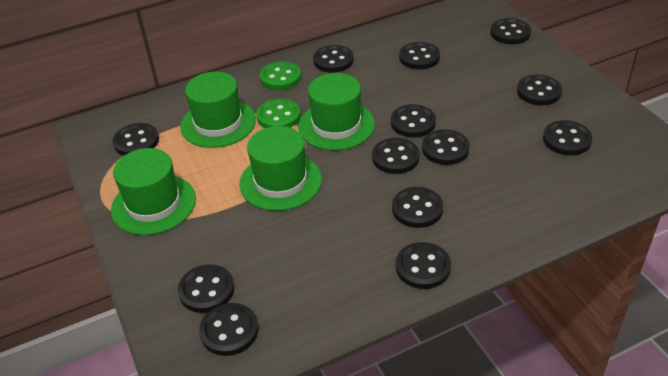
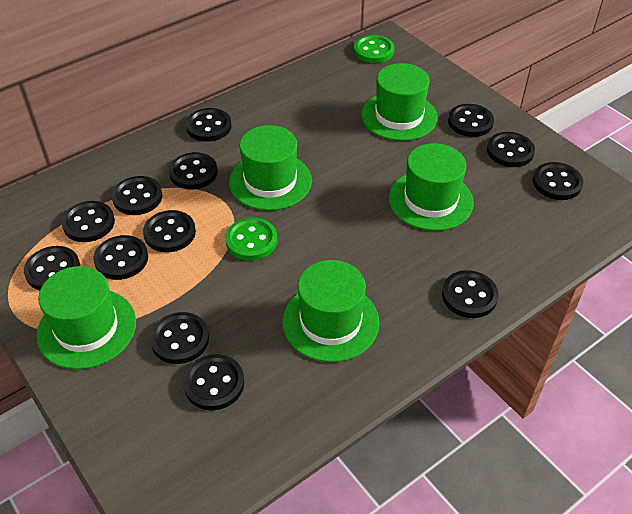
green hat: [111,148,196,235] [180,72,256,148] [239,126,322,211] [298,73,375,150] = 4 -> [37,266,136,369] [229,125,312,211] [282,260,380,362] [361,63,438,141] [389,143,474,231] = 5

